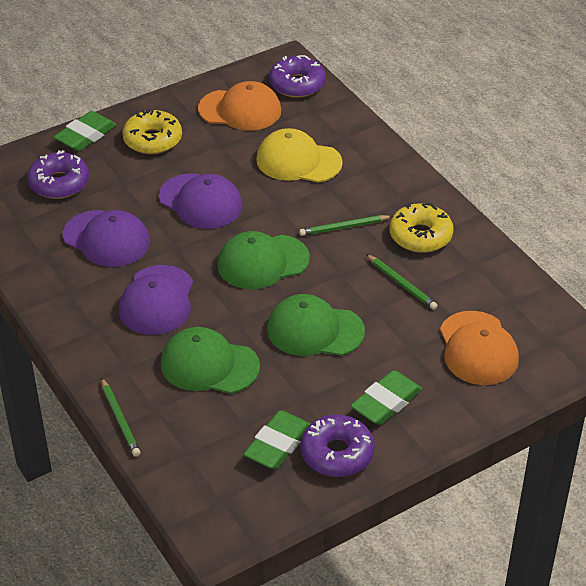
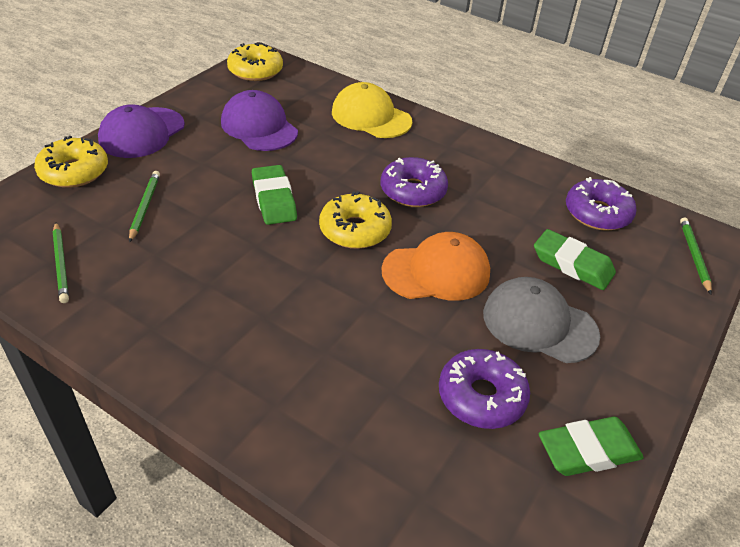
green cap: [161,327,260,394] [217,231,310,289] [267,294,365,356] = 3 -> none = 0
grey cap: none = 0 -> [483,277,600,363] = 1
orange cap: [198,81,281,131] [440,311,519,385] = 2 -> [382,232,490,301] = 1
purple cap: [63,210,150,267] [119,265,193,335] [159,173,242,229] = 3 -> [98,104,185,158] [221,90,298,151] = 2
yellow donut: [122,109,182,154] [389,203,454,253] = 2 -> [34,136,108,188] [227,43,283,81] [319,191,392,249] = 3

